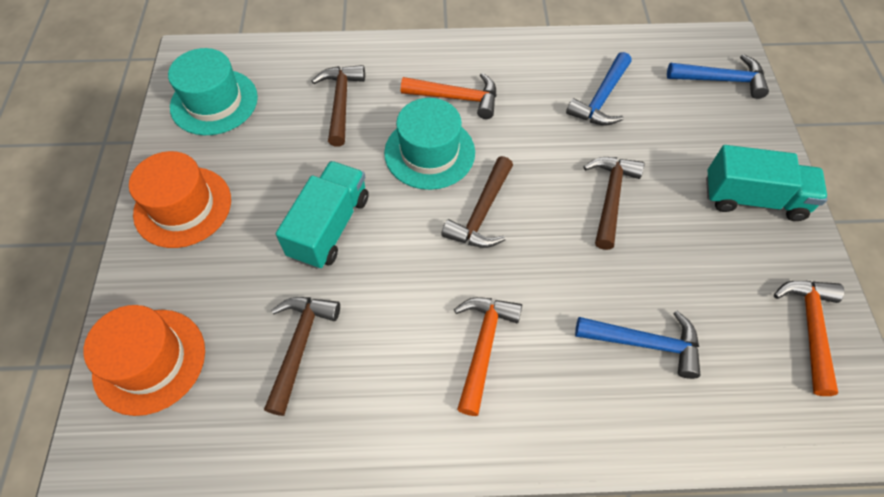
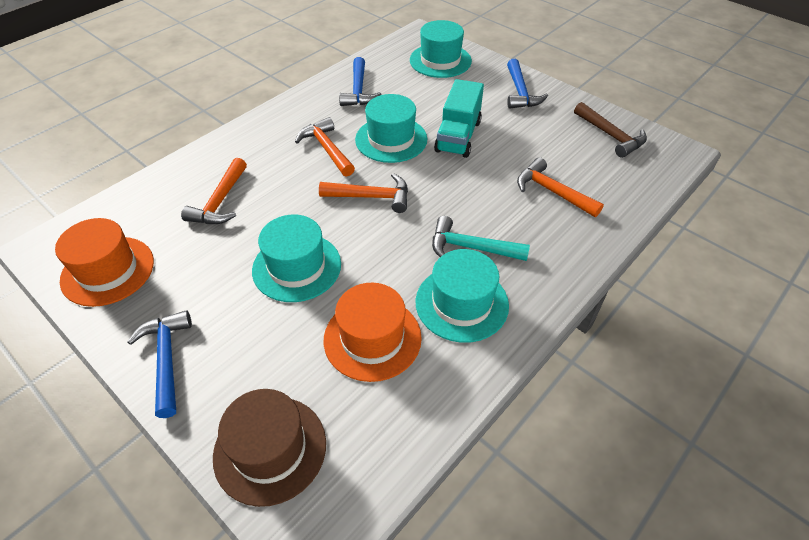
brown hammer: [264,297,340,416] [312,65,365,146] [441,156,513,248] [583,157,645,250] = 4 -> [574,102,647,158] = 1
brown hat: none = 0 -> [213,389,326,507] = 1
orange hammer: [401,73,497,119] [454,297,522,416] [774,281,844,396] = 3 -> [181,158,247,224] [295,117,355,177] [319,173,408,213] [517,157,604,217] = 4
turquoise hammer: none = 0 -> [432,216,530,261] = 1
turquoise hat: [168,48,258,135] [384,98,475,190] = 2 -> [252,214,341,302] [355,94,427,163] [410,20,472,78] [415,249,509,343] = 4
turquoise truck: [276,161,369,269] [706,145,828,221] = 2 -> [434,79,484,158] = 1

